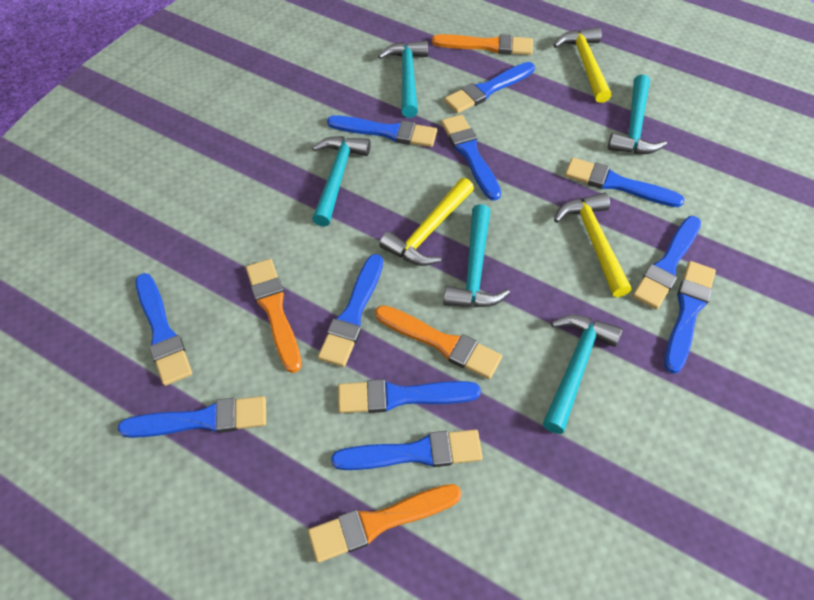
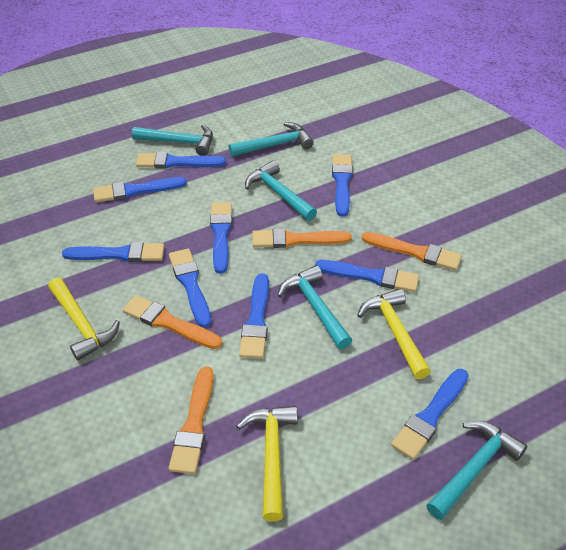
blue brush: [118,396,266,438] [136,273,192,386] [318,254,383,367] [327,115,437,147] [331,429,483,470] [338,379,481,413] [441,115,501,201] [444,62,535,114] [565,157,685,207] [632,216,701,310] [664,261,716,374] = 11 -> [62,242,165,262] [93,177,187,202] [136,152,226,168] [169,248,211,328] [210,202,232,274] [239,274,269,359] [315,260,419,292] [332,154,353,217] [391,369,469,460] = 9

